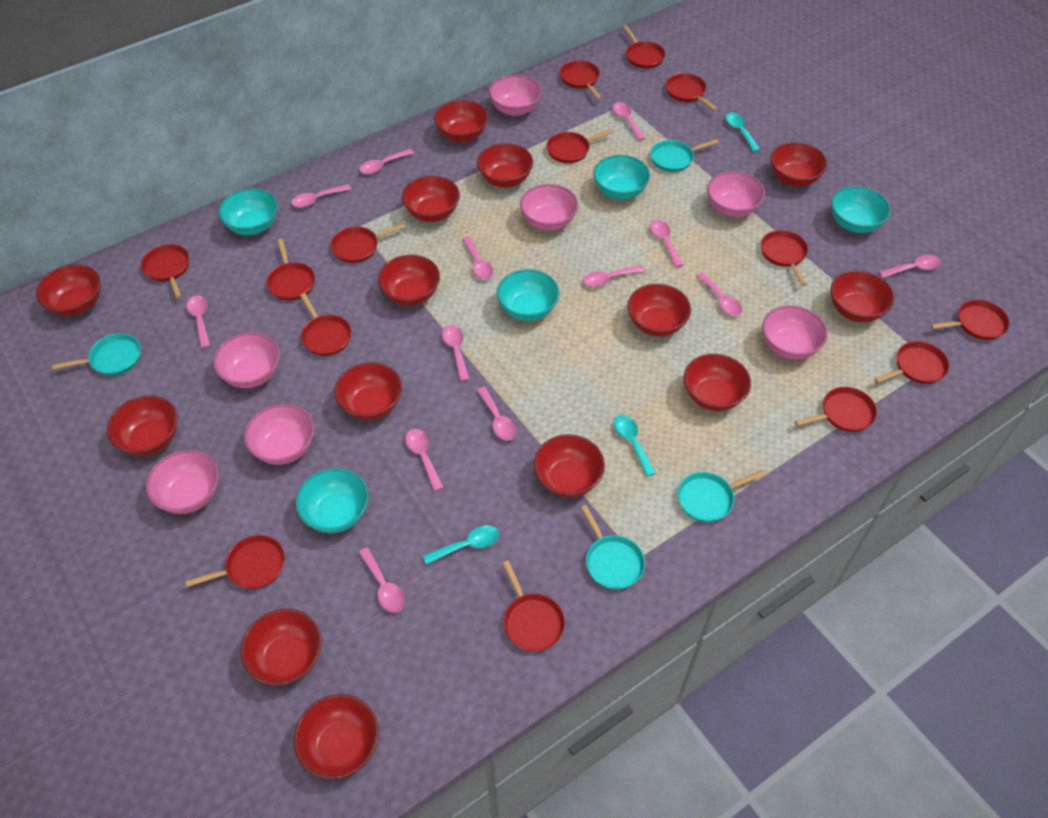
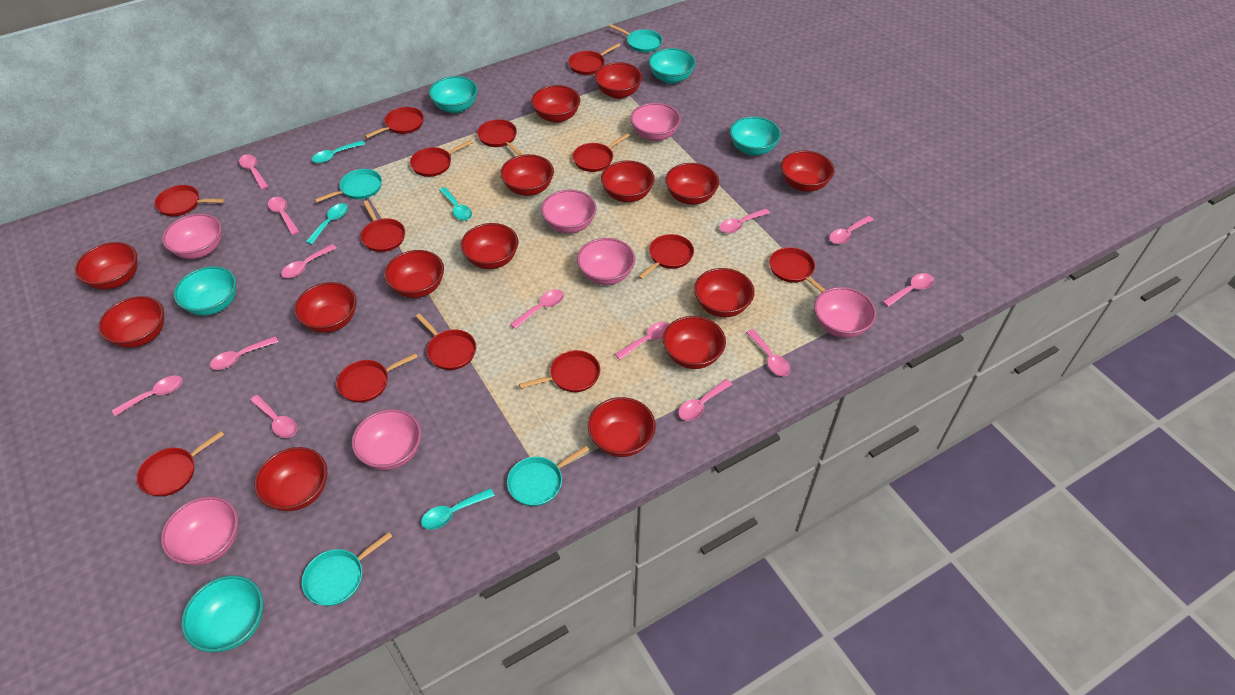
red bowl: [36,264,101,316] [107,396,178,456] [241,609,322,685] [294,694,379,779] [334,362,402,420] [378,255,440,306] [402,176,460,222] [434,100,488,142] [477,143,533,188] [534,434,605,498] [627,284,691,337] [684,354,751,411] [770,142,827,187] [830,270,895,322] = 14 -> [75,242,138,290] [98,296,164,348] [254,447,327,511] [294,282,357,333] [384,250,444,298] [461,223,518,269] [500,154,554,196] [531,85,580,123] [588,397,656,457] [595,62,643,99] [601,161,655,202] [663,316,726,369] [665,163,719,205] [694,268,755,317] [781,150,835,192] = 15
red pan: [141,244,189,298] [185,535,285,589] [266,239,315,301] [300,293,352,356] [331,223,405,263] [502,561,565,652] [546,129,614,163] [560,60,602,99] [623,25,666,69] [665,73,718,111] [761,230,808,286] [795,387,877,432] [874,341,949,384] [930,300,1010,340] = 14 -> [137,431,224,497] [155,185,225,216] [336,353,418,403] [361,201,405,252] [365,107,424,138] [410,140,473,177] [416,313,476,370] [477,119,522,156] [519,350,600,392] [568,43,621,75] [573,133,630,172] [638,234,694,279] [769,247,825,292] = 13
turquoise spoon: [423,525,499,565] [614,415,656,476] [725,112,760,152] = 3 -> [306,203,348,245] [312,140,365,163] [421,488,495,530] [439,187,472,221] = 4

